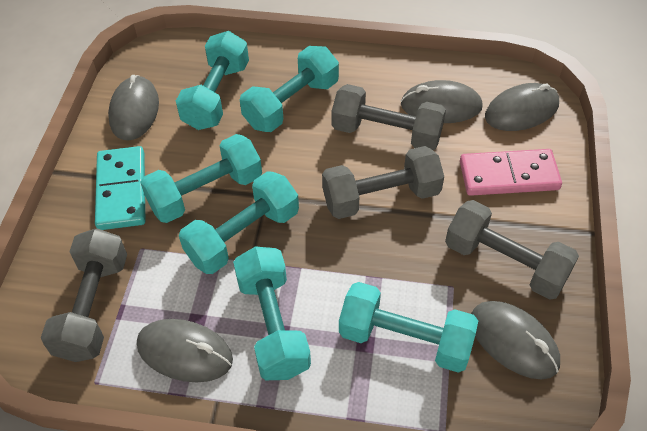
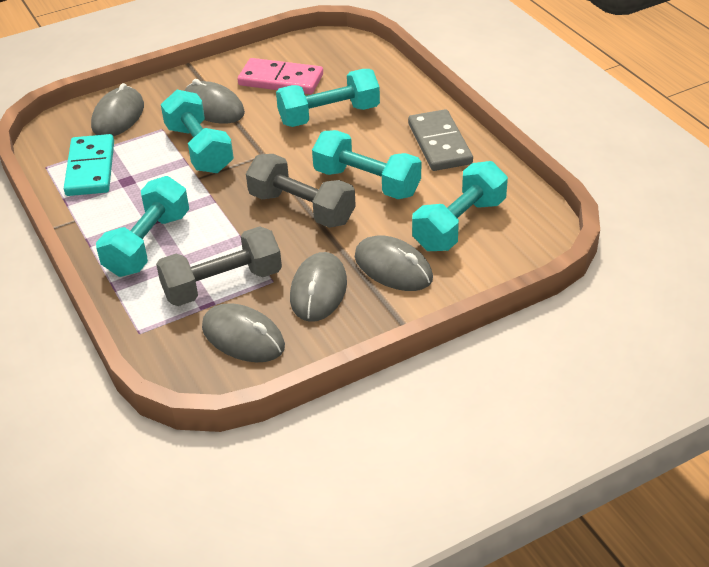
grey domino: none = 0 -> [408,109,473,171] = 1
grey dumbbell: [41,228,127,362] [322,146,444,219] [332,84,446,150] [445,200,579,300] = 4 -> [156,226,282,306] [246,154,356,228] = 2
turquoise dumbbell: [140,134,262,223] [176,31,249,130] [179,171,299,274] [233,246,311,380] [240,46,339,132] [339,282,478,373] = 6 -> [96,176,189,277] [161,90,234,173] [276,69,380,127] [312,130,421,199] [412,161,508,251] = 5

